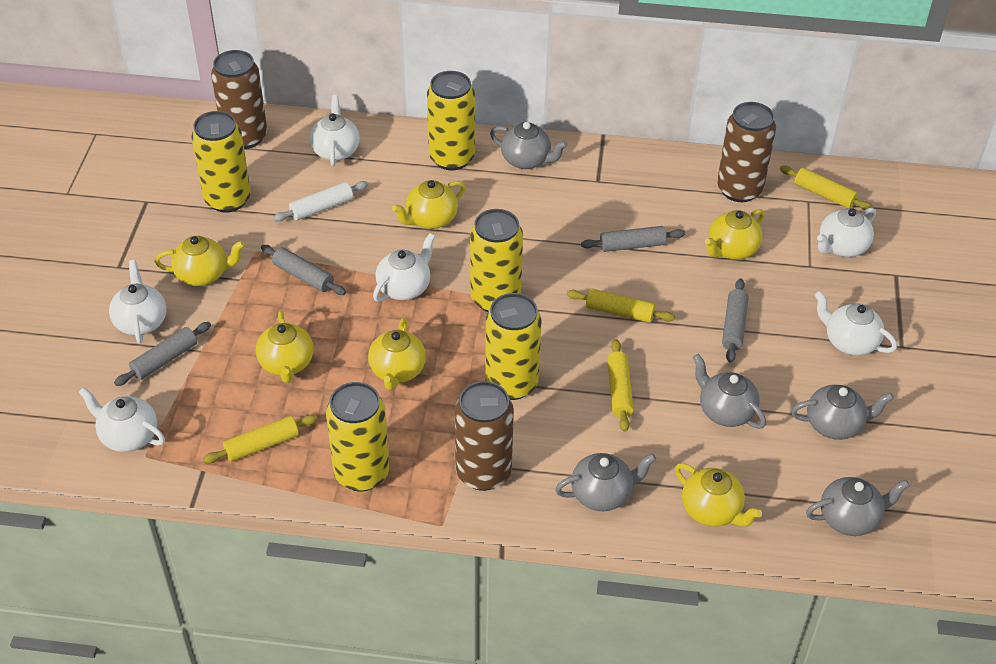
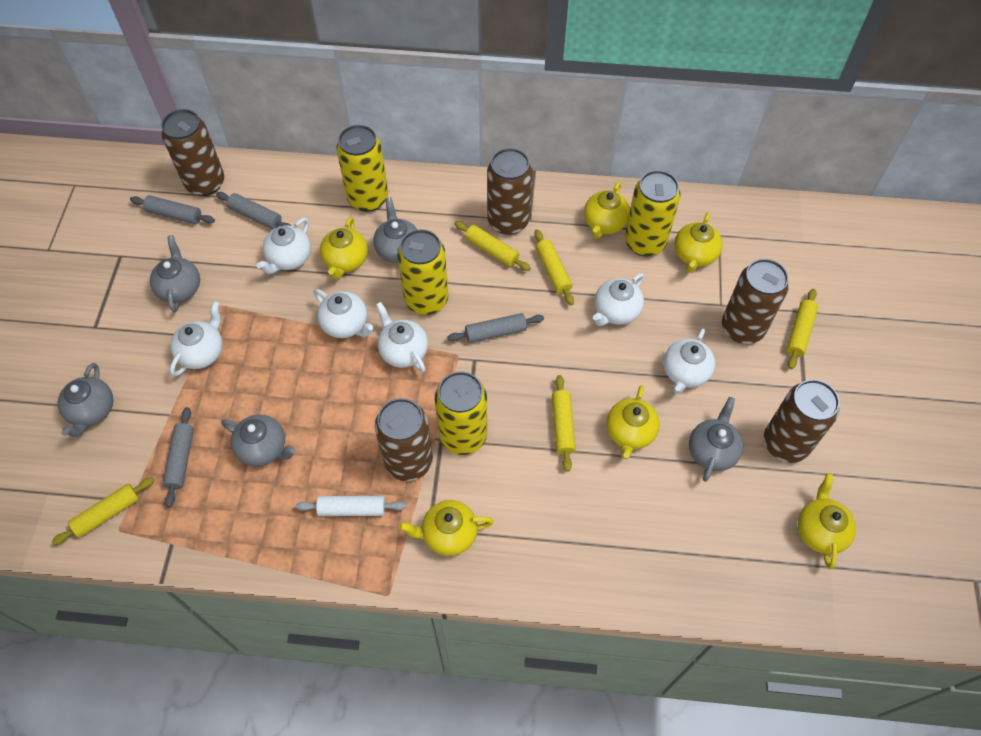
brown can: [211,50,267,149] [455,381,514,491] [717,102,776,202] = 3 -> [161,109,224,196] [375,398,433,481] [487,148,533,235] [722,259,789,344] [764,379,840,463] = 5
yellow can: [191,111,251,213] [326,382,390,491] [427,71,475,171] [470,209,523,312] [485,293,541,400] = 5 -> [336,125,388,212] [397,229,448,315] [435,372,487,455] [625,170,680,257] = 4
yellow rolling pin: [203,414,318,463] [567,288,675,323] [607,339,634,432] [780,166,874,210] = 4 -> [52,477,155,545] [454,221,531,271] [534,229,574,305] [552,375,576,472] [786,289,818,369] = 5

